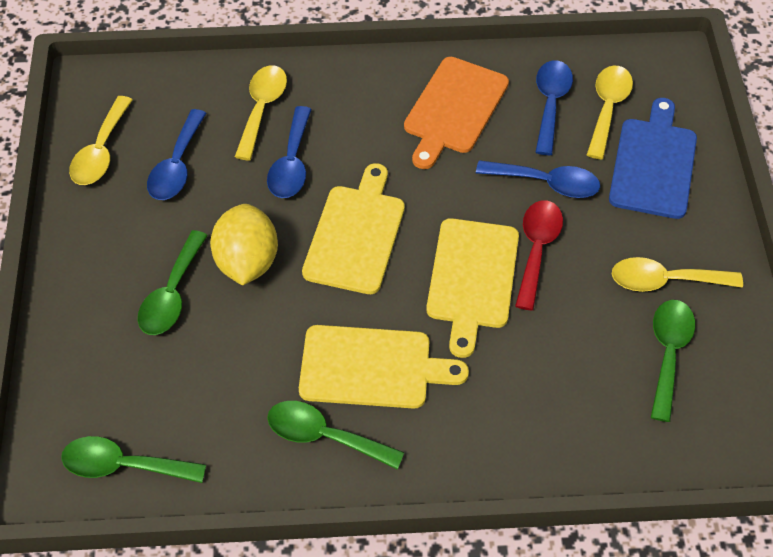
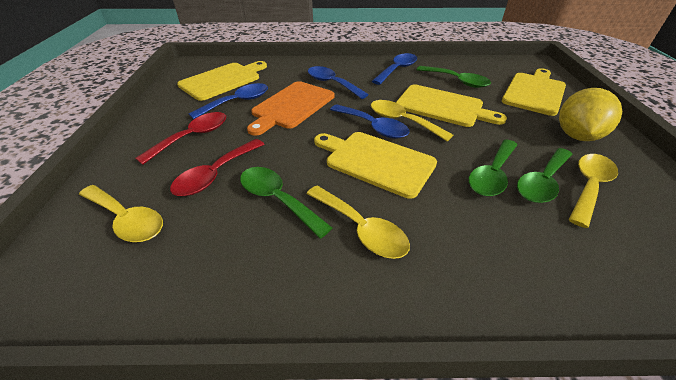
blue cutting board: [609,98,697,219] = 1 -> none = 0
red spoon: [515,200,563,311] = 1 -> [135,112,226,165] [170,139,264,196] = 2
yellow cutting board: [299,325,469,409] [302,163,405,294] [426,218,519,358] = 3 -> [177,61,267,101] [314,132,437,199] [396,84,507,127] [502,68,566,116] = 4

